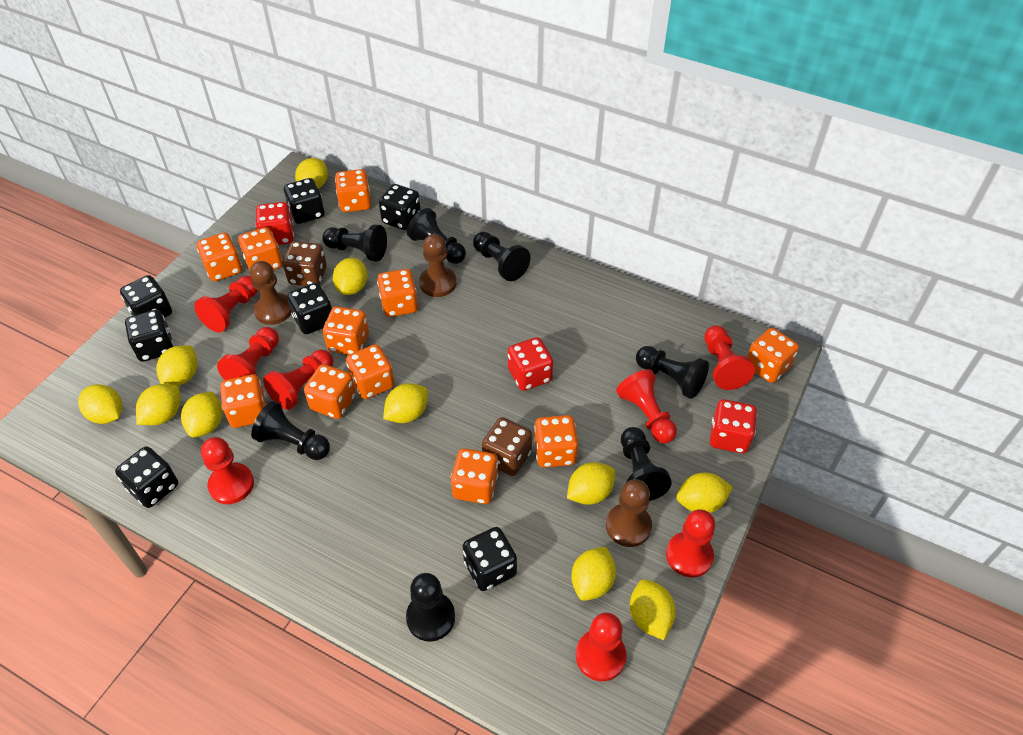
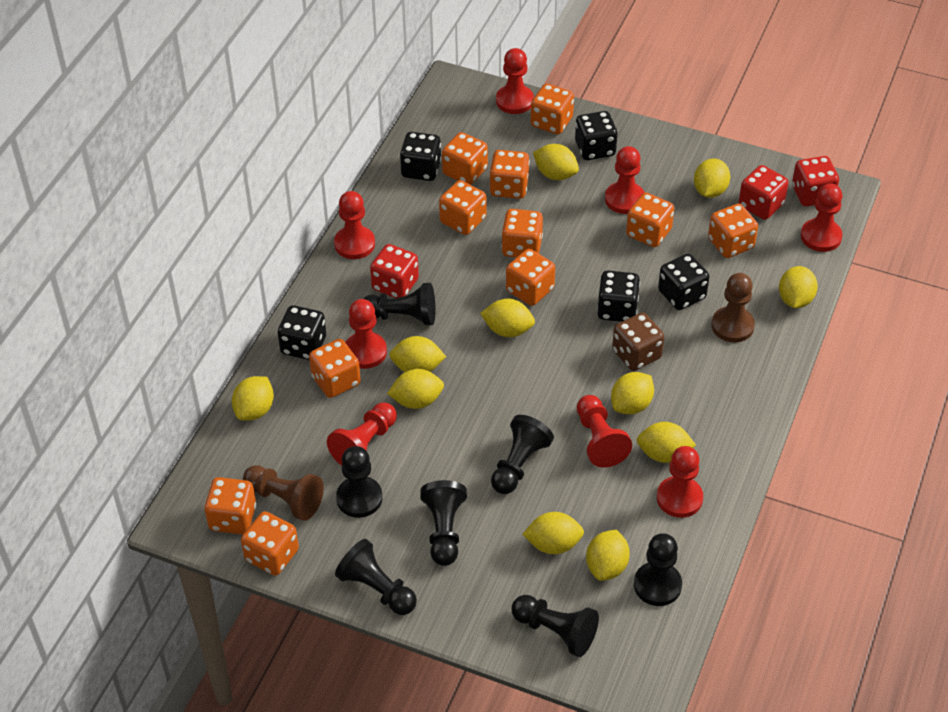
black dice: [115,446,178,508] [120,275,172,318] [125,310,174,362] [284,178,325,224] [287,283,332,334] [379,184,421,230] [463,527,517,591] = 7 -> [278,305,326,360] [400,132,441,181] [575,111,618,160] [597,271,640,322] [658,254,709,310] = 5
brown dice: [283,241,327,286] [482,417,532,476] = 2 -> [612,313,664,371] = 1
brown pawn: [250,261,291,325] [419,234,457,297] [606,479,652,547] = 3 -> [243,465,324,521] [711,273,755,342] = 2

